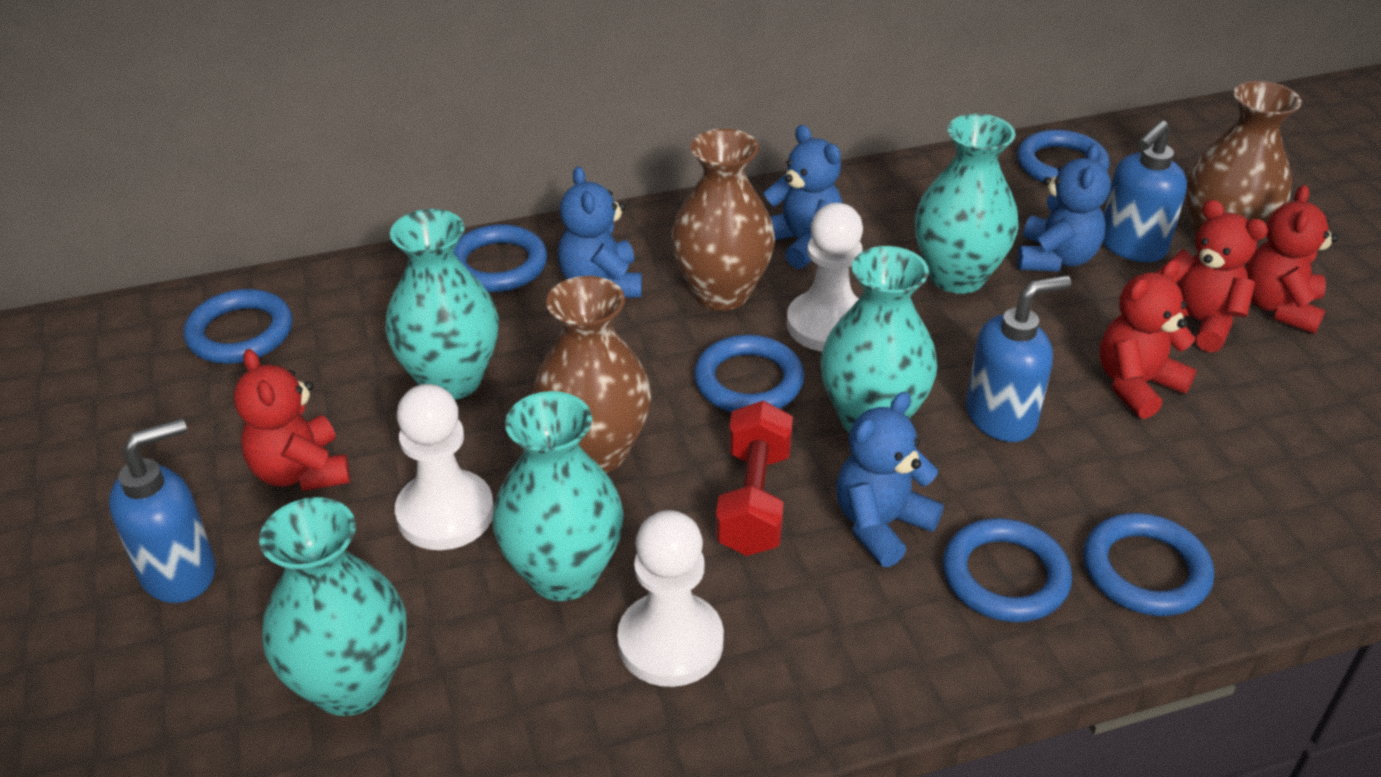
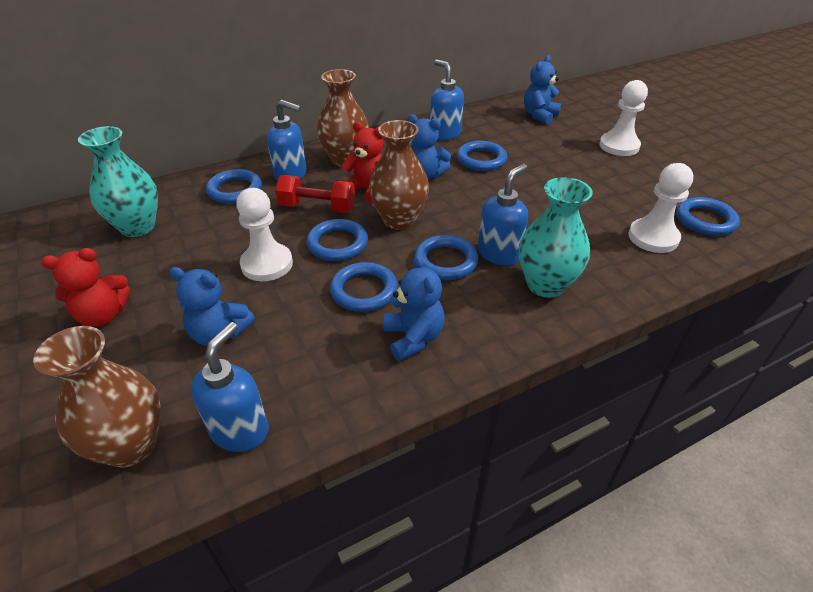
blue soap dispenser: [109,418,216,603] [966,275,1071,442] [1102,120,1187,262] = 3 -> [191,322,269,452] [267,100,306,181] [430,59,464,140] [478,164,528,265] = 4
red teddy bear: [234,349,350,491] [1100,260,1197,419] [1157,200,1268,353] [1245,185,1338,333] = 4 -> [41,248,130,326] [341,122,383,203] = 2
turquoise vase: [259,497,406,716] [385,209,499,400] [492,391,624,601] [820,246,937,433] [915,114,1019,294] = 5 -> [78,126,158,237] [519,177,593,298] = 2

